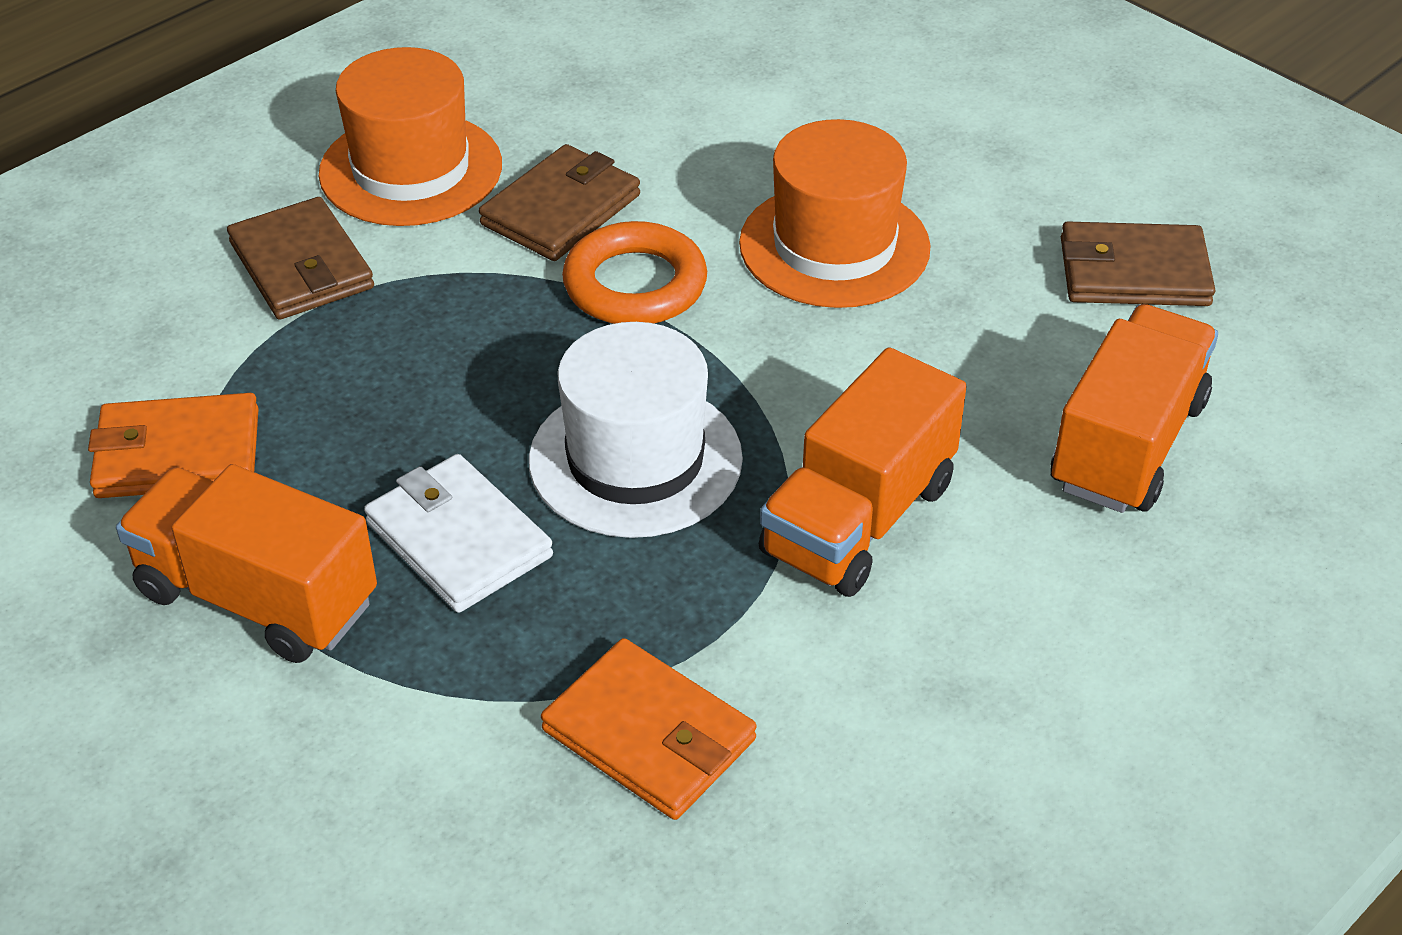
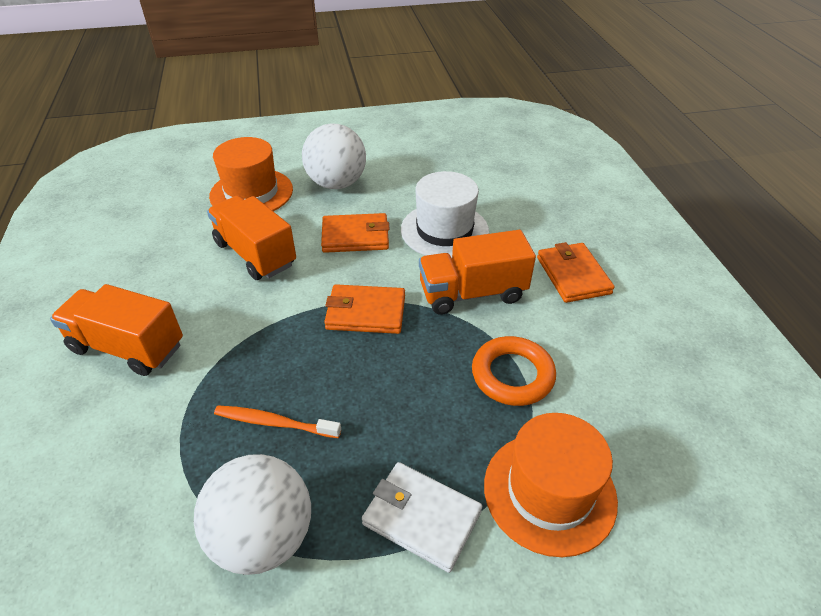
brown wallet: [227,197,374,320] [479,144,640,261] [1061,221,1216,306] = 3 -> none = 0
orange toothbrush: none = 0 -> [214,405,341,438] = 1
orange wallet: [88,393,259,498] [541,638,757,820] = 2 -> [321,213,390,253] [324,284,405,334] [537,242,615,303] = 3
white ball: none = 0 -> [194,454,311,575] [302,123,366,189] = 2

